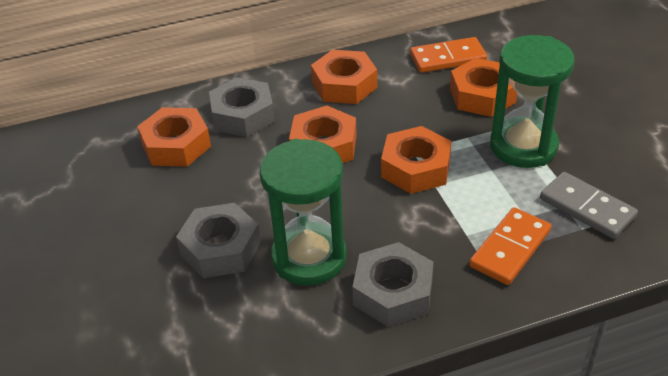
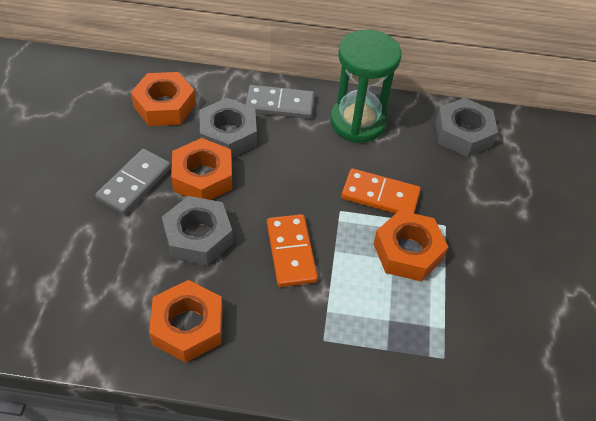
green hourglass: [260,139,347,286] [490,35,575,168] = 2 -> [330,30,401,143] = 1
grey domino: [540,172,638,239] = 1 -> [95,149,171,215] [245,85,315,119] = 2
orange nut: [137,107,211,167] [289,106,357,163] [311,50,377,104] [381,126,452,194] [450,58,517,117] = 5 -> [131,72,196,126] [149,280,223,363] [171,138,232,200] [373,210,448,281] = 4

